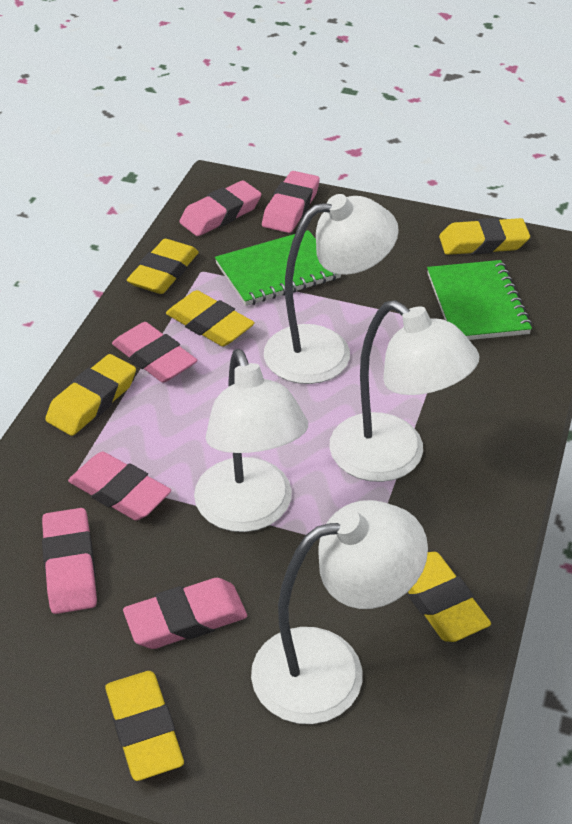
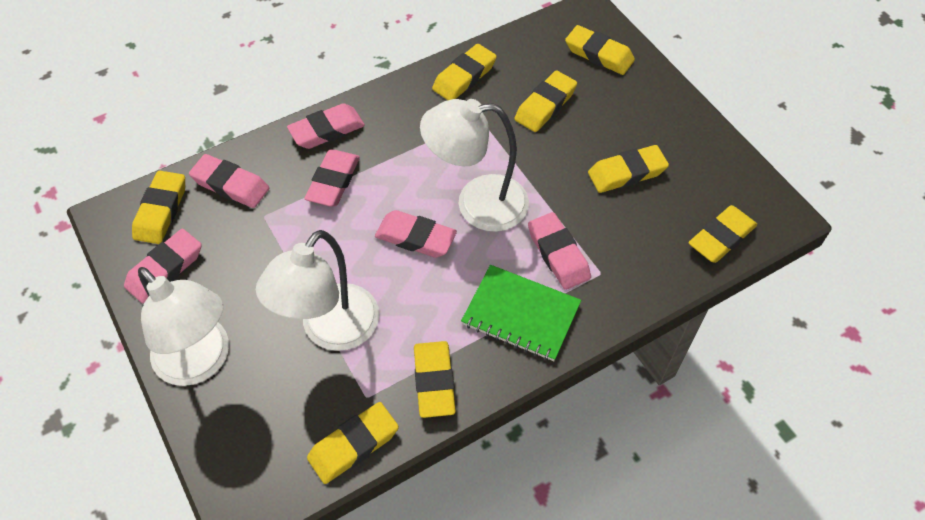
green notebook: [215,230,341,306] [427,260,532,340] = 2 -> [461,265,581,361] = 1
white lamp: [194,349,308,532] [251,500,428,724] [264,194,399,384] [329,300,479,482] = 4 -> [138,267,229,386] [256,230,379,351] [420,99,529,232] = 3
yellow eraser: [45,354,136,436] [105,671,184,781] [127,239,199,294] [166,290,255,346] [408,552,491,642] [439,218,530,255] = 6 -> [132,171,185,244] [307,402,399,484] [414,341,456,418] [432,44,497,100] [514,71,577,132] [565,25,635,75] [588,145,669,193] [689,205,757,263] = 8

